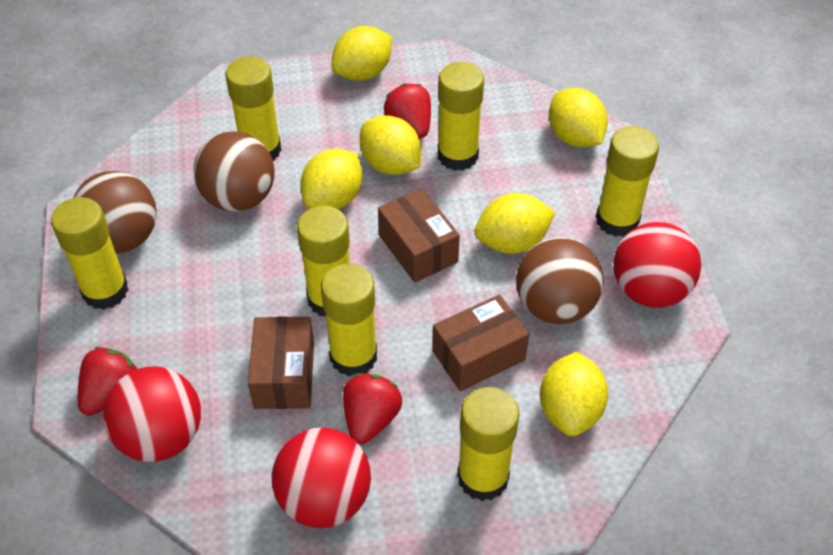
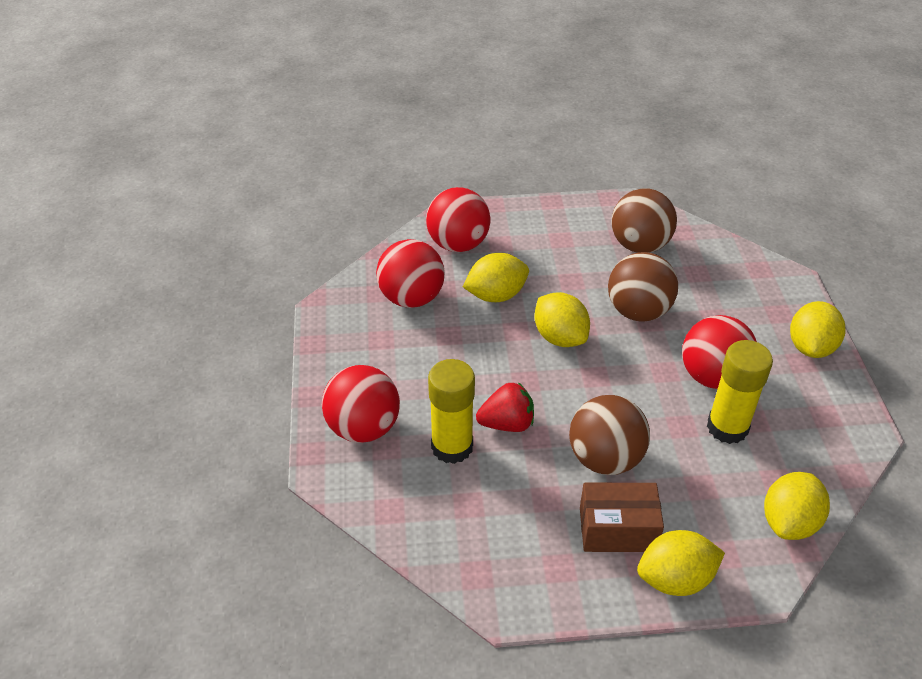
brown box: [248,316,314,409] [378,188,460,283] [433,295,529,391] = 3 -> [580,483,664,552] = 1
red ball: [103,366,201,462] [272,427,371,528] [614,222,701,308] = 3 -> [322,365,400,443] [376,239,445,308] [426,187,491,252] [682,315,757,389] = 4
red strawberry: [78,347,138,416] [343,373,402,444] [384,84,431,138] = 3 -> [476,382,534,432] = 1
yellow glue stick: [51,197,129,310] [226,56,282,161] [297,205,350,317] [321,263,377,377] [438,62,484,171] [457,387,519,501] [596,126,659,237] = 7 -> [428,359,475,464] [707,340,773,444] = 2
yellow lemon: [300,149,363,209] [332,26,392,81] [360,115,421,175] [474,193,556,254] [540,352,608,436] [549,88,608,148] = 6 -> [463,253,529,302] [535,292,590,347] [637,530,725,596] [764,472,830,540] [790,301,845,358] = 5

